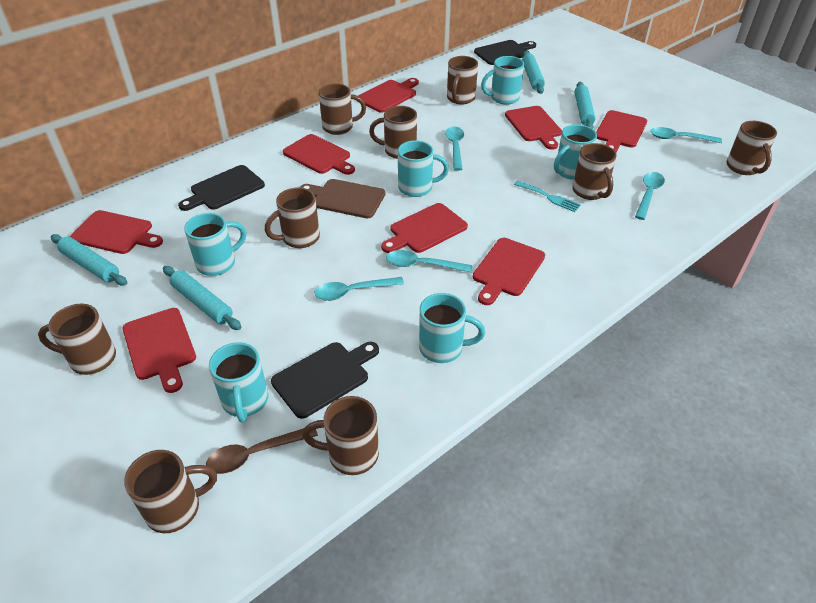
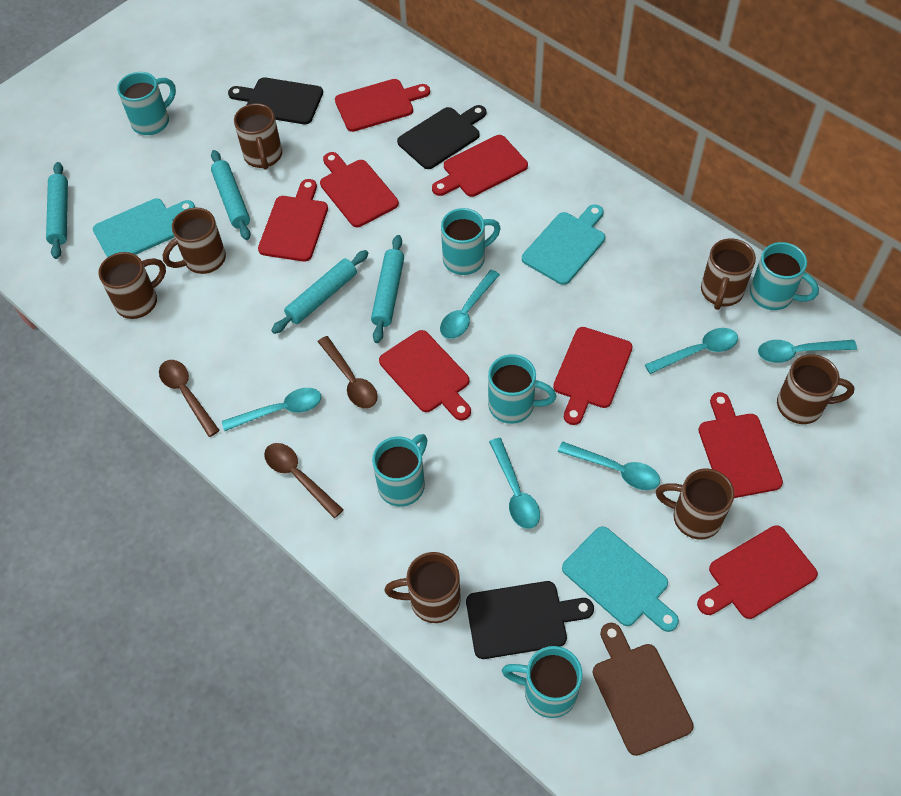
brown mug: [38,304,116,375] [124,450,217,533] [265,187,320,248] [302,396,379,475] [319,84,366,135] [369,106,417,159] [447,56,478,104] [572,143,617,200] [726,121,777,175] = 9 -> [98,252,166,319] [163,207,226,274] [234,103,282,170] [384,552,461,623] [656,469,734,539] [701,238,756,310] [777,354,855,424] = 7
brown spoon: [206,428,318,474] = 1 -> [159,360,220,437] [264,443,344,518] [318,336,377,409] = 3
turquoise cutting board: none = 0 -> [93,198,195,258] [522,204,605,285] [562,526,679,632] = 3
turquoise fork: [513,181,581,212] = 1 -> none = 0
turquoise spoon: [315,277,404,301] [386,250,472,273] [445,126,464,171] [635,172,665,220] [650,127,722,143] = 5 -> [222,388,321,431] [440,270,500,339] [489,438,540,529] [558,441,660,490] [645,328,738,374] [758,340,857,363] = 6

